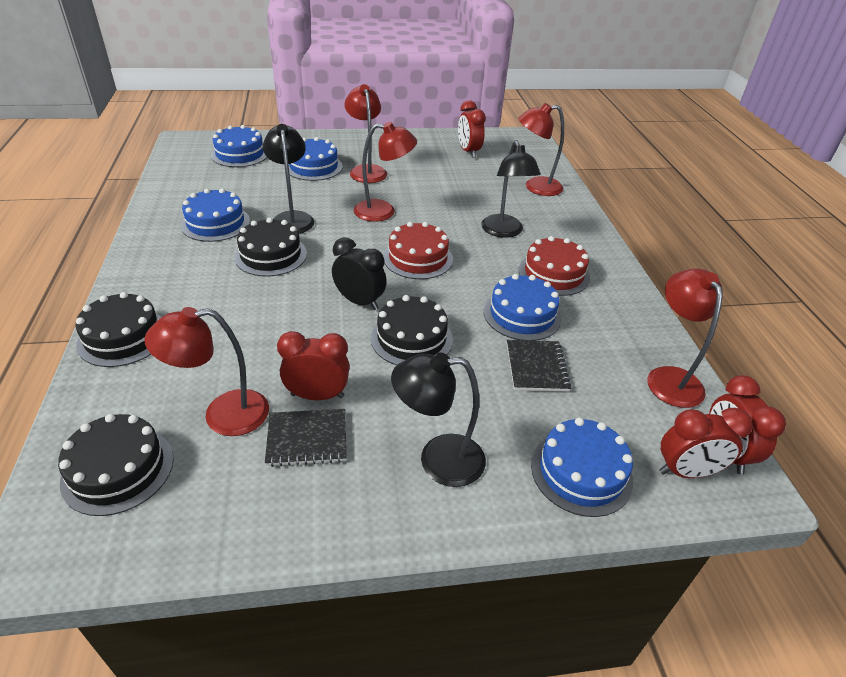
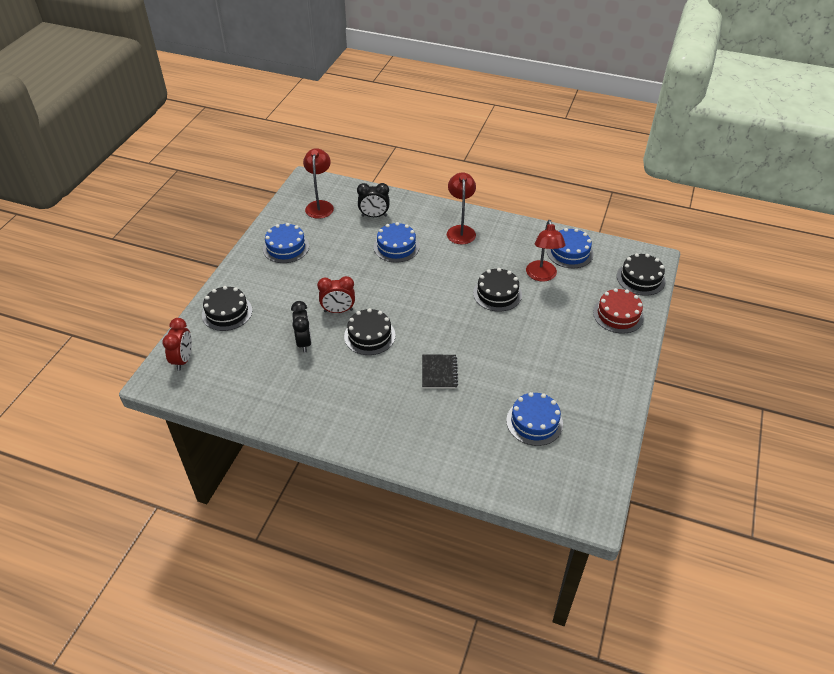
black clock: [332,237,387,310] = 1 -> [291,301,312,353] [357,183,390,217] = 2
black lamp: [263,124,314,234] [391,352,486,487] [481,140,541,238] = 3 -> none = 0
black notebook: [265,409,346,467] [507,340,572,392] = 2 -> [422,355,458,389] = 1
blue cake: [181,188,250,242] [211,125,267,167] [288,137,343,181] [484,274,561,341] [531,418,633,517] = 5 -> [263,223,309,263] [374,222,420,263] [506,392,563,446] [547,228,593,269] = 4
red cake: [383,222,453,279] [519,236,590,296] = 2 -> [593,288,644,334] = 1
red clock: [277,331,349,400] [458,100,486,158] [659,408,753,478] [709,375,786,475] = 4 -> [162,318,192,371] [317,276,355,313] = 2
red lamp: [144,307,269,436] [344,84,387,183] [354,122,417,222] [518,103,564,196] [647,269,723,408] = 5 -> [303,148,334,219] [447,172,476,245] [526,220,566,282] = 3

